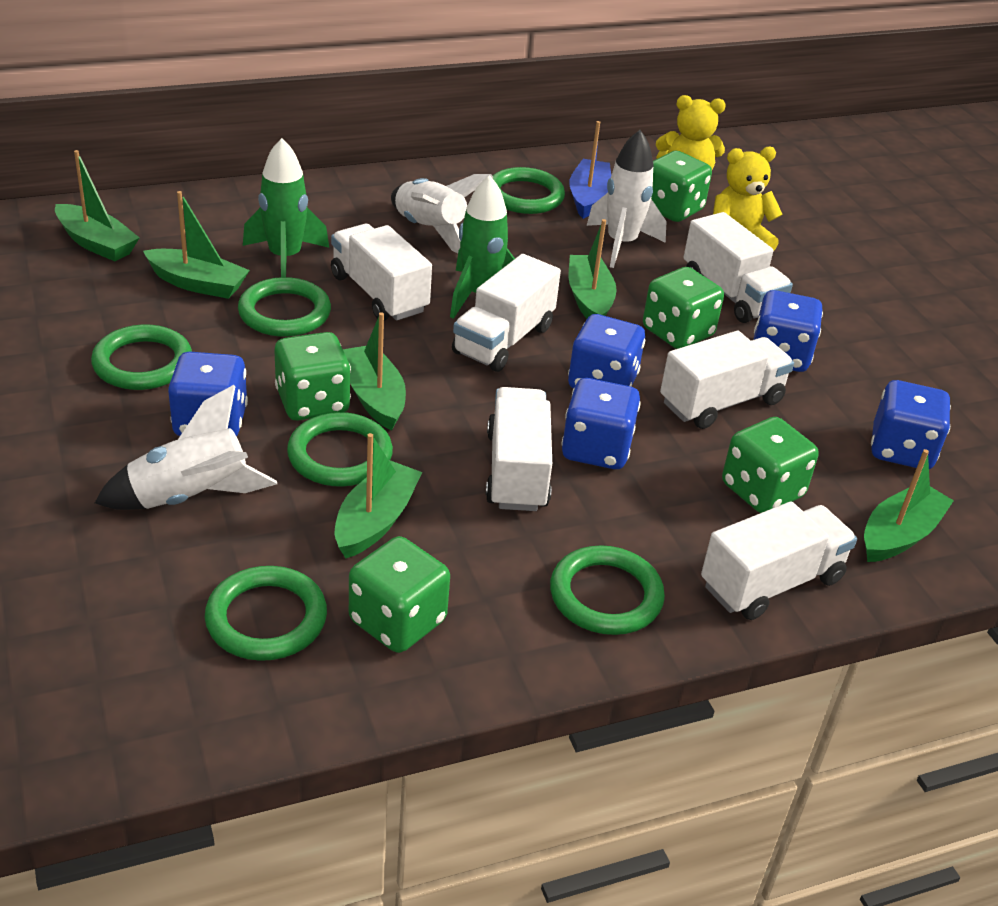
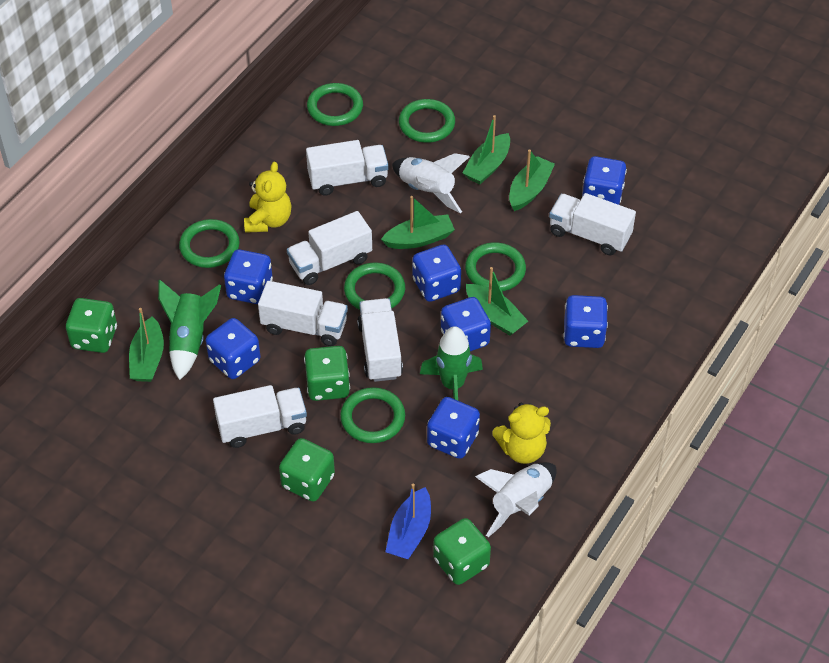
blue dice: [168,351,248,436] [561,378,641,469] [568,314,645,389] [753,290,823,372] [871,380,951,469] = 5 -> [206,318,260,379] [224,249,273,304] [413,244,461,302] [427,397,480,459] [441,297,491,351] [563,295,608,348] [582,156,627,205] = 7
green boat: [55,150,140,261] [143,191,250,299] [335,433,422,558] [343,312,406,431] [569,219,616,319] [864,449,954,562] = 6 -> [129,308,164,382] [381,196,455,249] [463,115,510,185] [466,267,528,336] [509,149,555,211] = 5
green dice: [274,332,351,420] [349,536,450,653] [643,267,724,349] [651,151,712,222] [722,417,819,513] = 5 -> [66,298,117,353] [279,438,335,502] [304,346,350,401] [433,518,491,585] = 4
white rocket: [95,385,277,510] [391,174,493,253] [587,130,667,268] = 3 -> [392,153,470,213] [475,462,557,537] = 2

